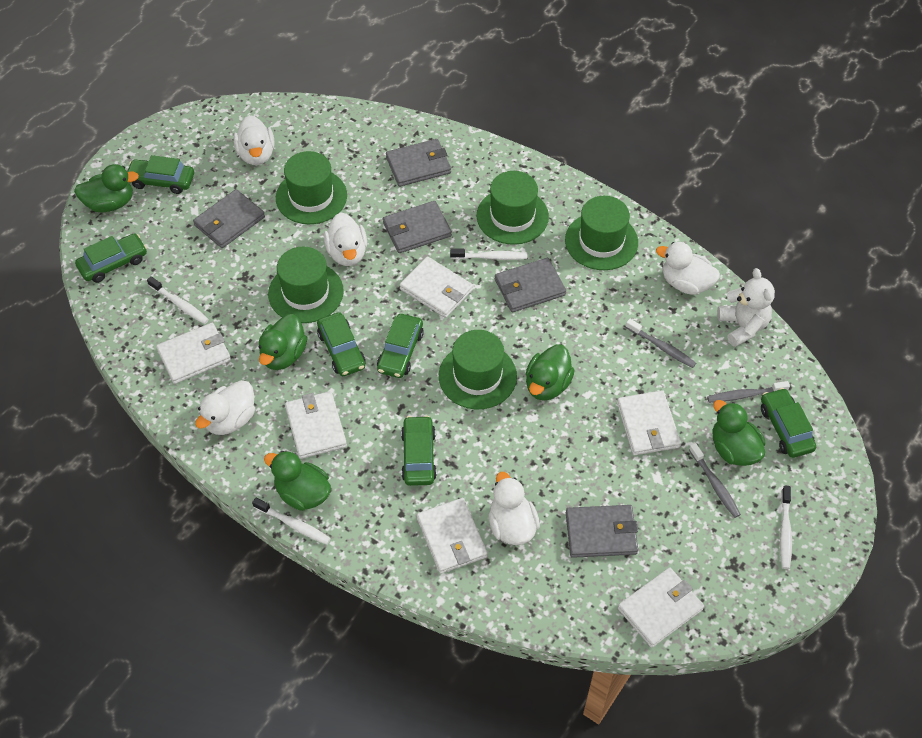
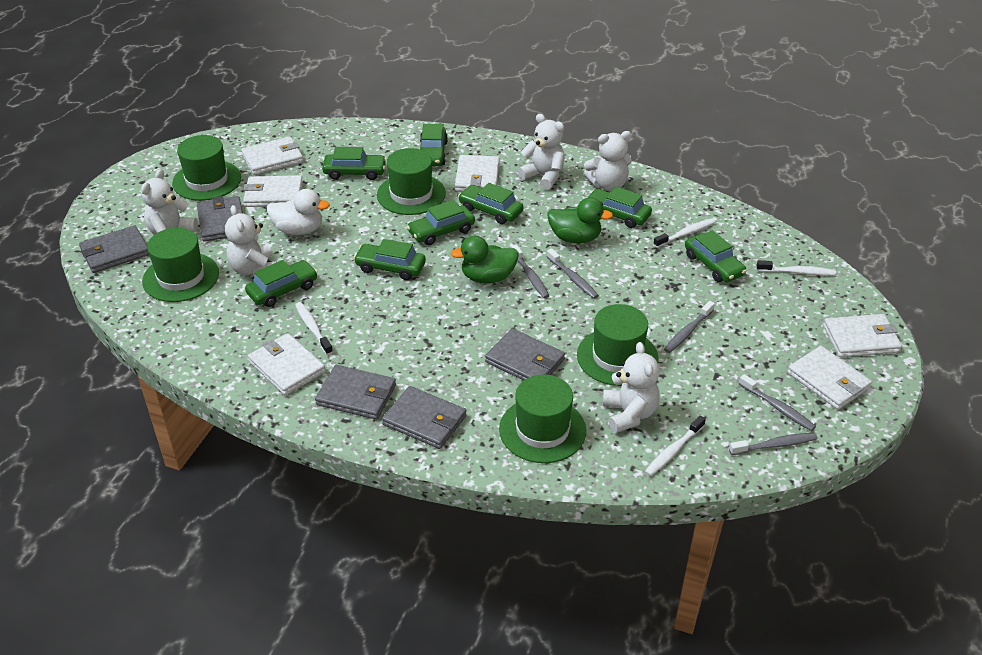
green car: [75,234,147,283] [127,155,194,194] [317,312,366,376] [377,314,424,378] [401,415,437,486] [761,388,816,458] = 6 -> [245,260,318,307] [322,147,387,180] [354,239,426,280] [407,200,475,245] [420,124,448,166] [458,183,524,224] [586,186,652,228] [685,230,747,282] = 8
green duck: [74,164,139,212] [259,314,307,370] [264,451,331,511] [526,345,575,401] [712,400,765,466] = 5 -> [451,236,519,283] [547,197,613,243] = 2
grey toothbrush: [626,319,696,368] [689,443,741,518] [707,381,790,403] = 3 -> [511,244,549,299] [547,248,599,299] [664,301,715,353] [729,433,818,455] [739,374,816,431] = 5
white duck: [195,380,255,435] [233,115,275,165] [324,212,367,266] [488,472,540,545] [656,242,720,295] = 5 -> [267,189,330,235] = 1
white teddy bear: [717,268,775,347] = 1 -> [141,169,198,235] [225,205,277,276] [518,114,565,190] [584,131,632,191] [603,342,660,433] = 5

